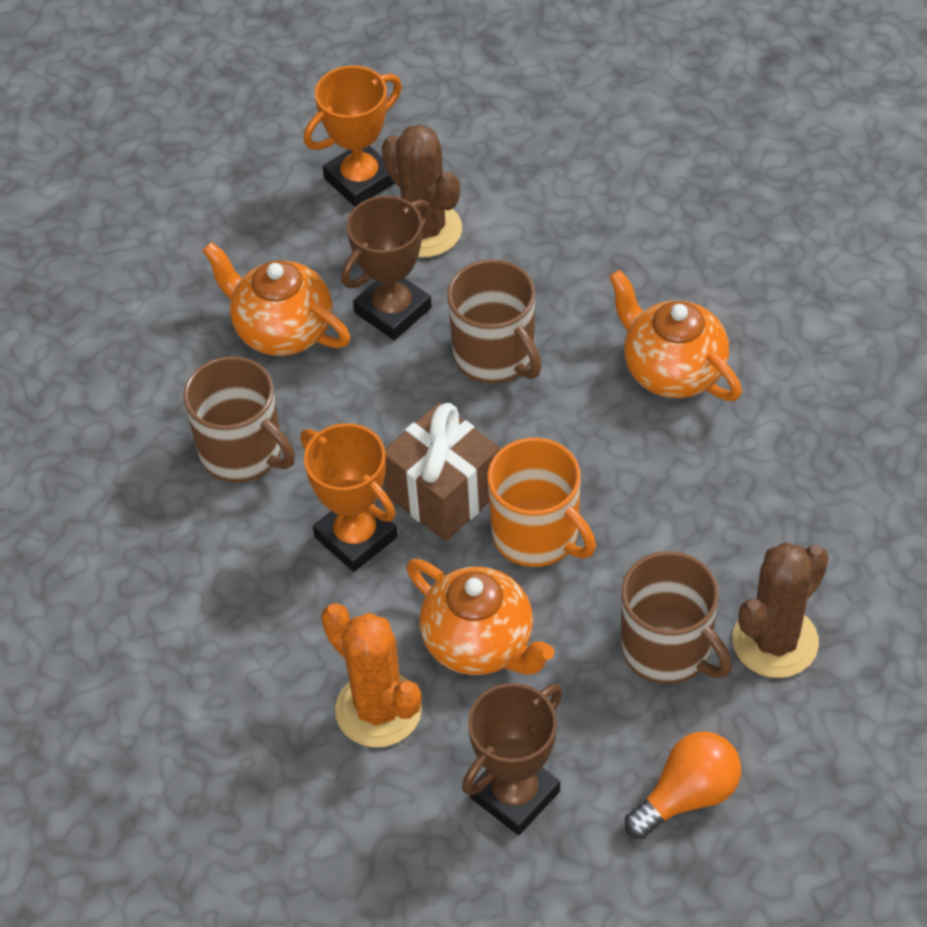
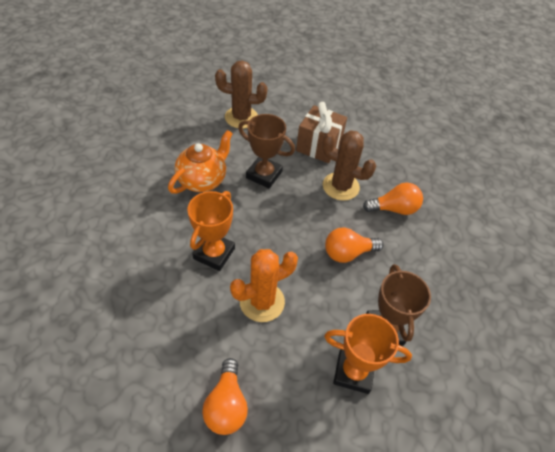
brown mug: [183,356,295,483] [447,259,541,384] [621,551,732,684] = 3 -> none = 0
orange light bulb: [625,731,741,839] = 1 -> [202,358,248,435] [325,227,383,263] [363,183,423,215] = 3
orange mug: [487,438,596,567] = 1 -> none = 0
orange teapot: [202,242,350,356] [406,559,554,675] [609,270,742,401] = 3 -> [168,130,233,194] = 1

